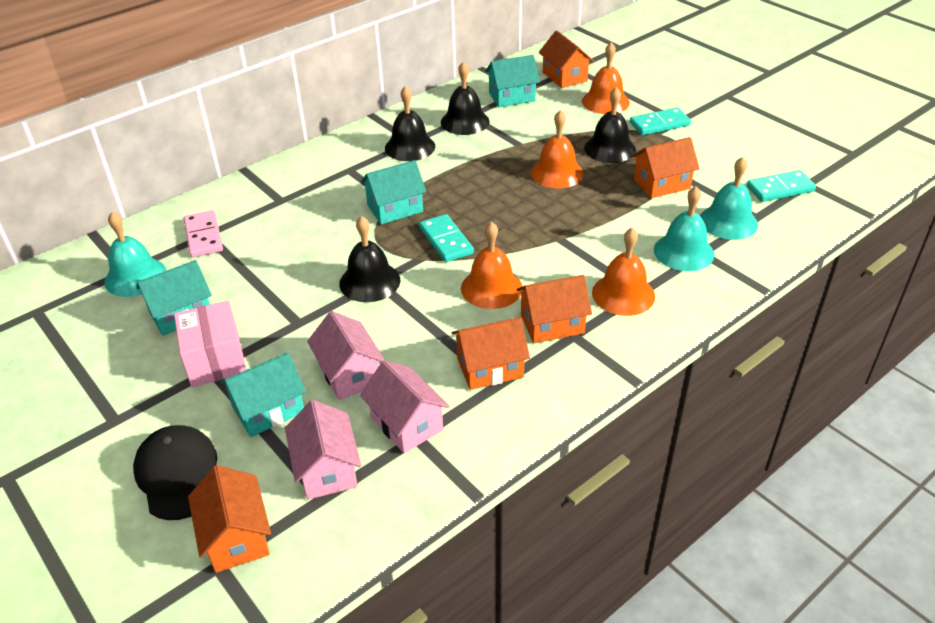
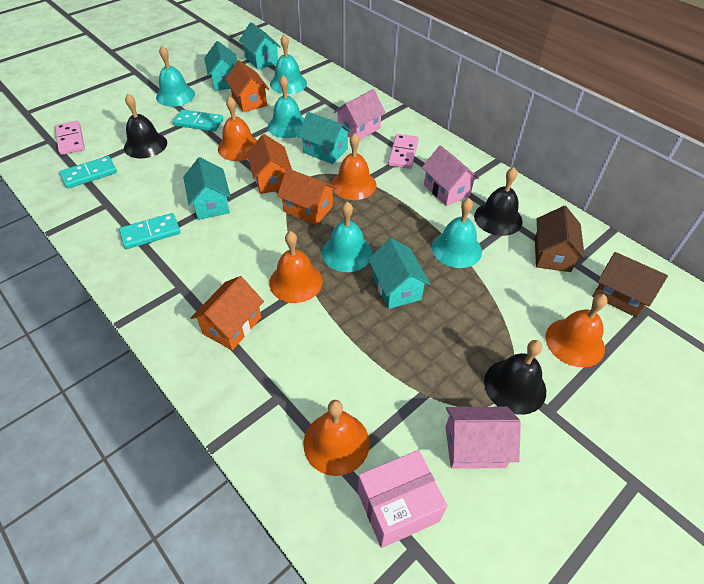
black bell: [339,216,400,302] [385,86,435,161] [441,61,489,135] [584,87,636,163] = 4 -> [124,94,167,158] [474,167,522,236] [484,340,546,415] = 3
black cap: [133,425,217,520] = 1 -> none = 0
brown house: none = 0 -> [535,206,585,272] [593,252,668,318] = 2
orange bell: [461,222,522,309] [531,110,584,188] [582,42,630,114] [592,228,655,316] = 4 -> [218,96,257,161] [269,231,323,303] [303,400,370,476] [331,133,376,200] [545,294,608,367] = 5
orange house: [188,465,271,573] [452,317,530,390] [517,275,592,343] [539,31,594,88] [632,137,700,198] = 5 -> [191,276,264,350] [225,61,269,112] [247,134,292,194] [277,168,337,225] = 4
pink domino: [184,210,223,257] = 1 -> [55,121,85,155] [388,134,419,169] = 2
turquoise bell: [104,212,166,297] [654,186,714,271] [700,157,758,240] = 3 -> [156,46,195,107] [268,75,304,138] [270,34,307,94] [322,202,372,272] [431,198,482,268] = 5
turquoise house: [136,260,212,336] [220,352,306,437] [360,160,426,225] [485,55,540,107] = 4 -> [183,157,231,220] [204,41,238,91] [239,22,281,70] [298,112,352,164] [368,238,430,309] = 5

